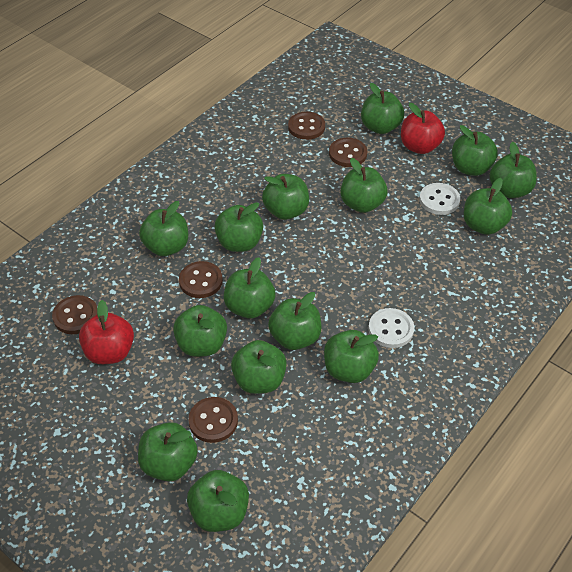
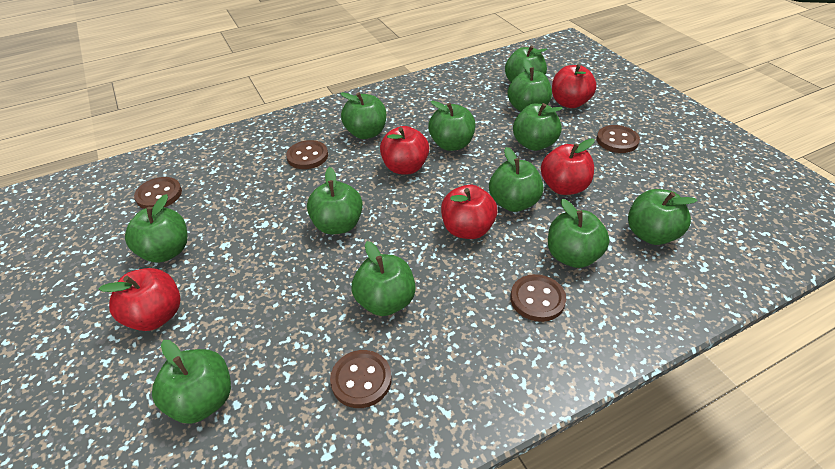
green apple: [138,422,198,482] [139,201,188,256] [173,305,227,357] [187,470,249,532] [214,202,263,252] [224,257,275,319] [231,340,287,394] [262,174,309,220] [268,292,322,350] [324,330,379,383] [340,158,387,213] [361,83,404,134] [452,125,498,176] [464,178,512,235] [489,142,537,198] = 15 -> [125,194,188,263] [152,340,231,424] [307,167,363,234] [340,92,386,139] [351,241,416,316] [428,101,475,151] [489,147,544,212] [505,46,547,82] [507,59,552,112] [513,103,563,151] [548,199,610,268] [628,189,698,245] = 12
red apple: [79,300,134,364] [401,103,445,154] = 2 -> [98,268,181,331] [380,126,429,174] [441,185,497,239] [541,138,595,195] [552,64,597,108] = 5
white button: [368,308,414,348] [419,183,460,215] = 2 -> none = 0

